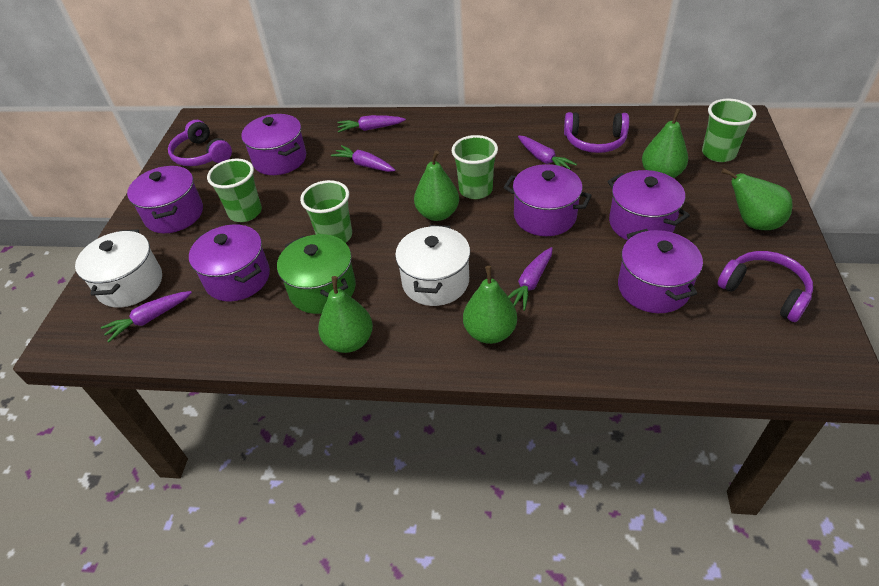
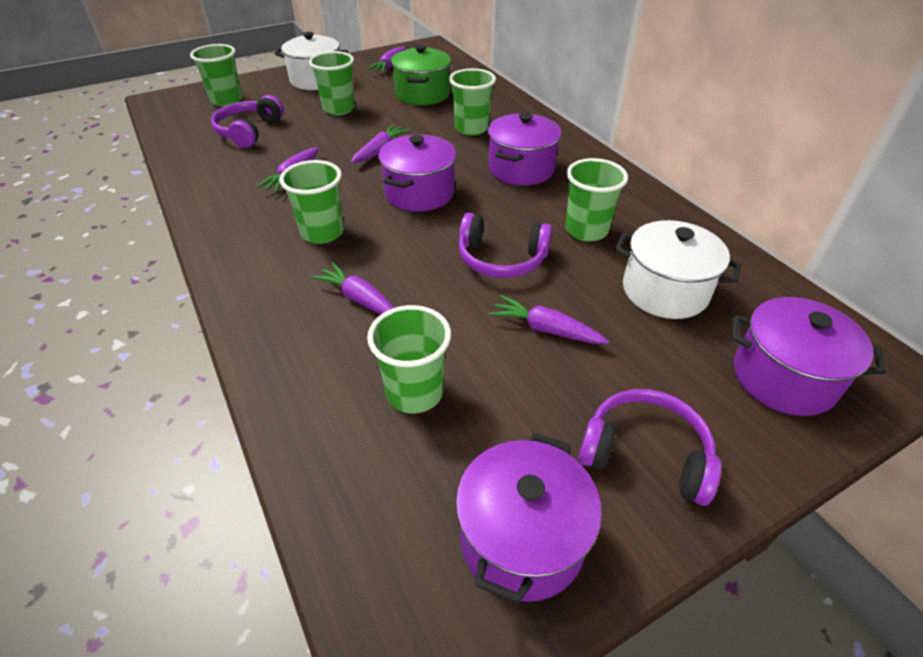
green cup: [207,159,262,222] [300,180,352,243] [452,135,498,199] [702,99,756,162] = 4 -> [190,44,243,107] [279,160,344,244] [309,51,355,115] [367,305,451,413] [449,68,496,136] [565,158,628,242] = 6
green pear: [318,276,373,353] [414,150,459,221] [463,266,517,344] [642,108,688,178] [721,168,793,230] = 5 -> none = 0
purple pot: [127,166,203,233] [189,224,270,302] [241,114,306,175] [503,164,592,236] [607,170,690,240] [618,229,703,313] = 6 -> [378,134,456,212] [456,433,602,604] [488,113,562,186] [732,297,886,416] = 4

